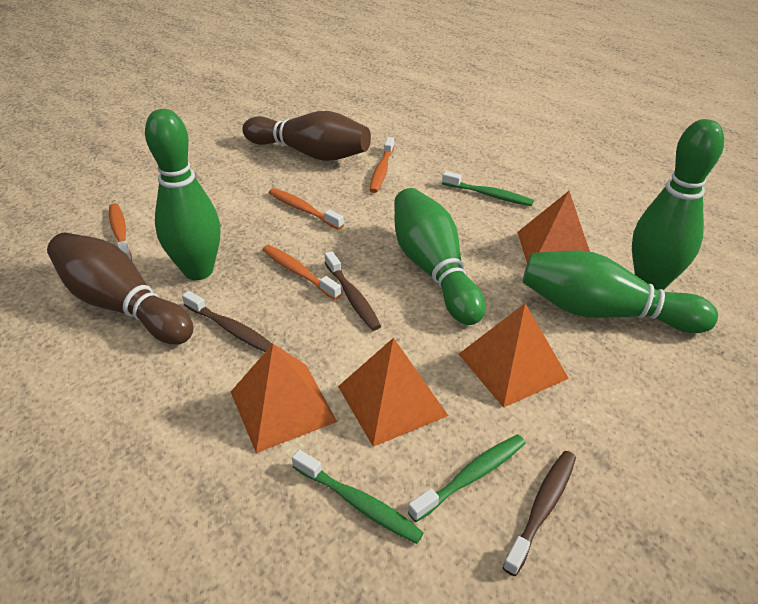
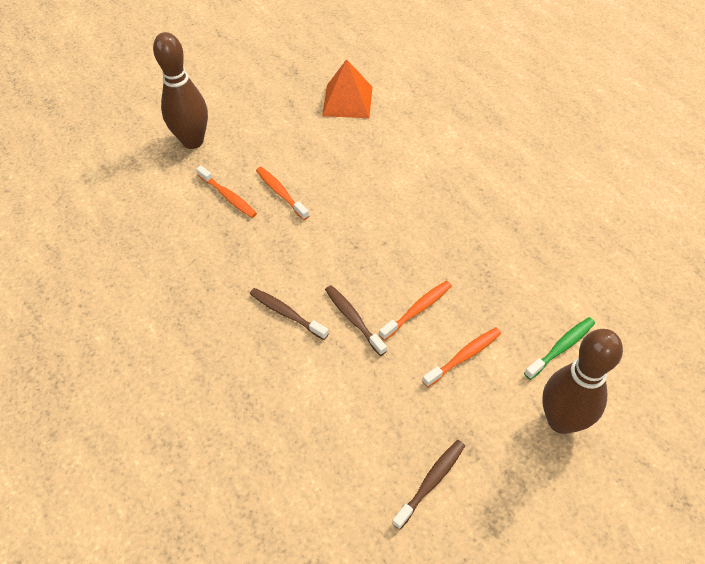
green bowling pin: [145,109,220,280] [394,188,485,325] [523,250,718,333] [632,119,724,290] = 4 -> none = 0
green toothbrush: [292,450,424,544] [408,434,525,522] [442,171,534,206] = 3 -> [524,317,595,380] = 1
orange pyramid: [231,344,337,453] [338,338,448,447] [459,303,569,408] [517,191,590,263] = 4 -> [322,59,373,118] = 1

